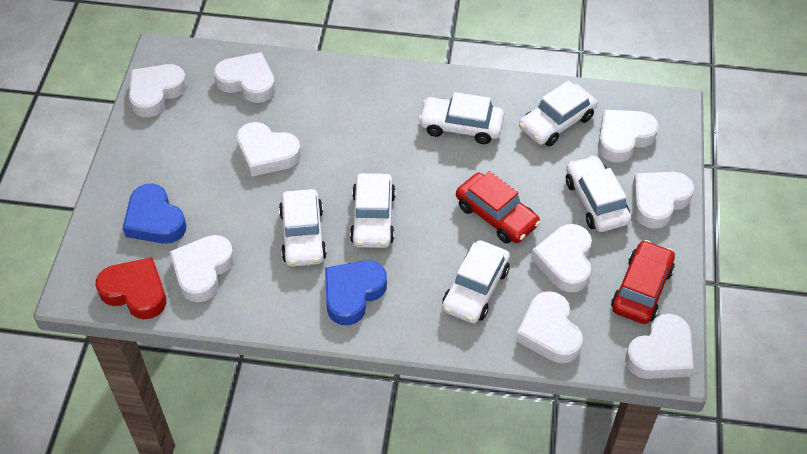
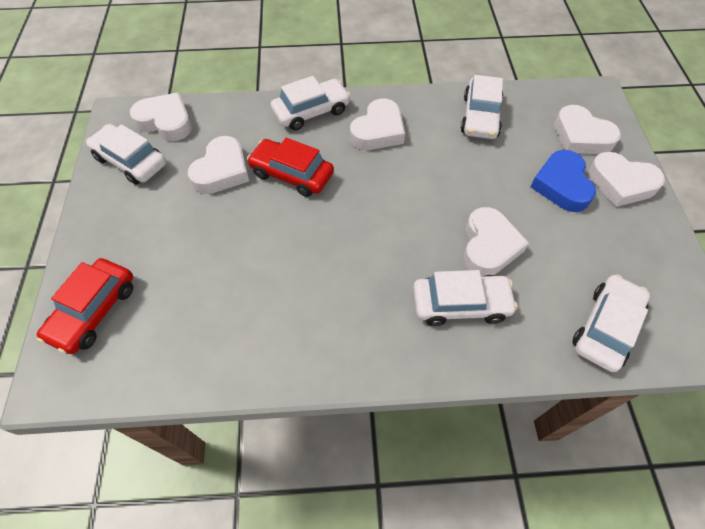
blue heart: [123,183,186,244] [325,260,387,325] = 2 -> [530,150,596,212] = 1
red heart: [96,257,166,319] = 1 -> none = 0
white car: [279,189,327,267] [350,173,396,248] [419,92,504,144] [442,240,510,323] [519,80,597,146] [566,155,631,232] = 6 -> [86,124,166,185] [271,76,351,131] [413,270,518,326] [461,75,503,139] [572,274,650,372] = 5
white heart: [129,64,187,117] [170,235,234,302] [214,52,275,103] [236,122,301,177] [516,291,583,363] [531,224,592,292] [598,110,659,162] [625,314,693,379] [633,172,694,229] = 9 -> [130,93,192,141] [188,136,249,194] [350,98,405,150] [463,207,529,277] [554,105,621,154] [588,152,665,207] = 6

